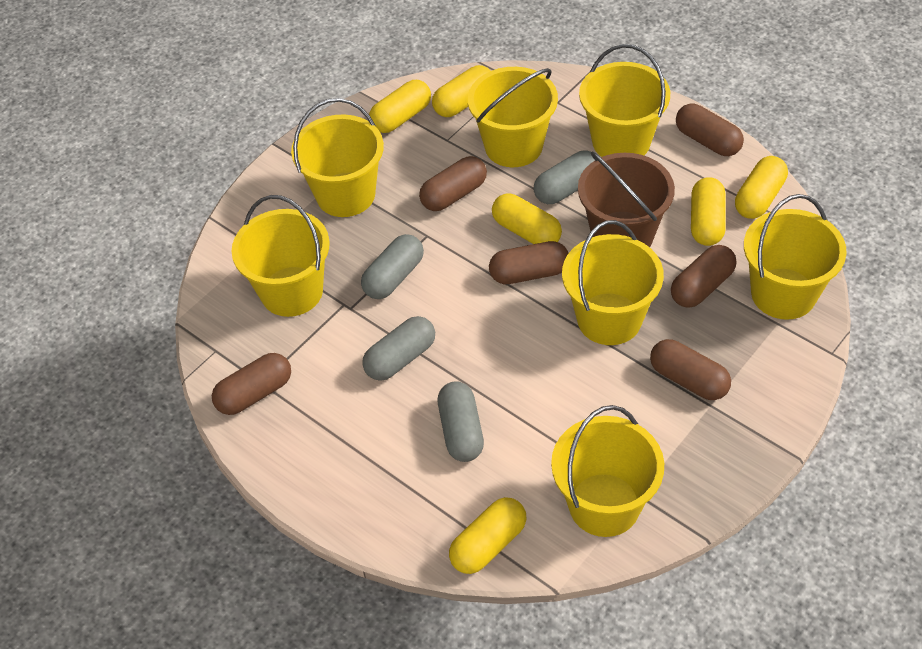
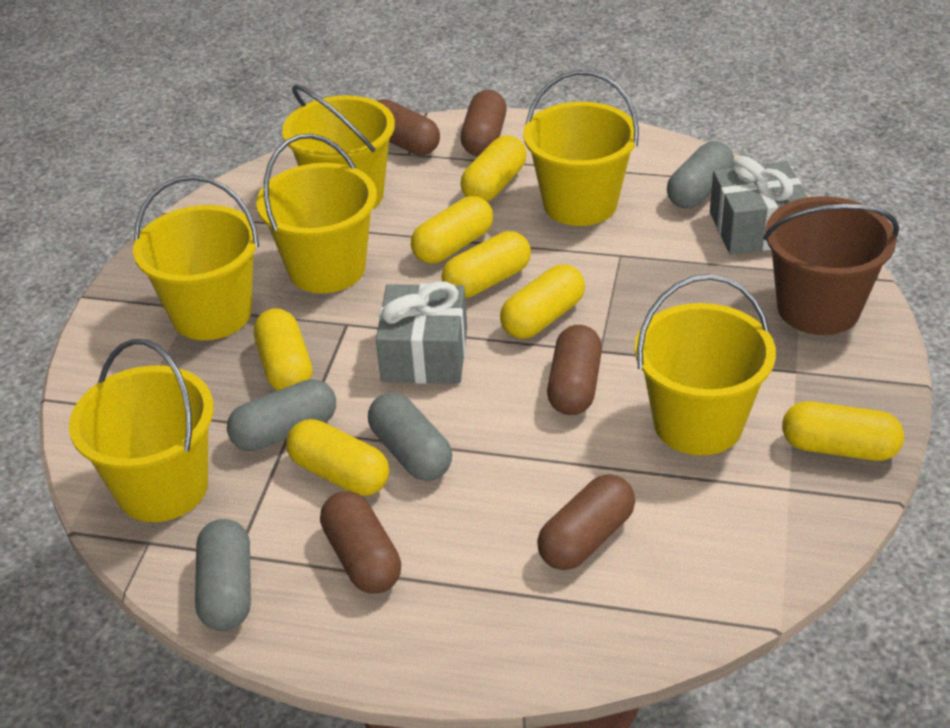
brown capsule: [212,353,291,415] [419,156,487,211] [489,241,568,284] [650,339,731,400] [671,245,736,308] [676,104,744,156] = 6 -> [320,491,401,594] [377,99,440,155] [461,90,507,156] [537,474,635,570] [547,325,602,415] = 5
grey gift: none = 0 -> [376,282,467,384] [710,156,808,254] = 2
yellow bucket: [232,195,330,317] [291,98,384,217] [468,67,558,167] [551,405,664,537] [562,220,664,345] [579,44,670,157] [744,194,847,320] = 7 -> [69,339,214,522] [133,175,259,340] [256,134,377,293] [282,85,395,209] [523,70,639,226] [635,274,776,456] = 6
yellow capsule: [369,80,431,133] [432,65,490,117] [449,497,526,574] [492,194,562,244] [691,177,726,246] [735,156,788,219] = 6 -> [254,308,312,391] [286,419,389,496] [411,196,493,264] [442,231,531,298] [461,135,526,202] [500,265,585,339] [782,401,904,461] = 7

